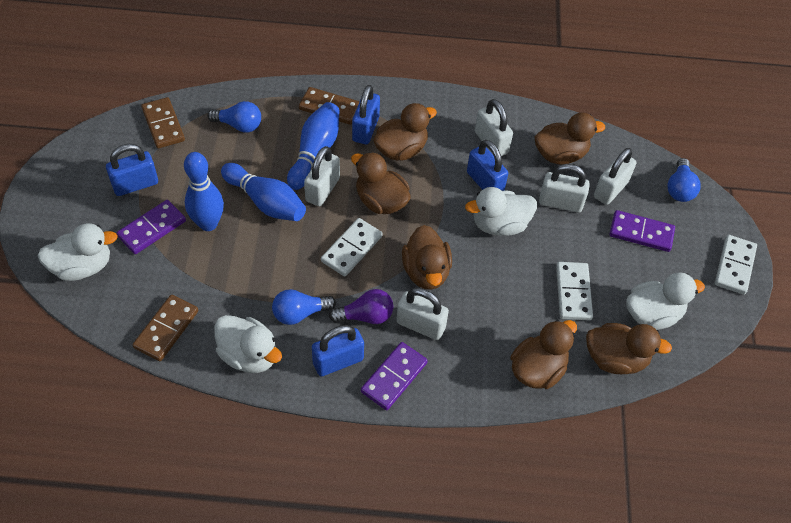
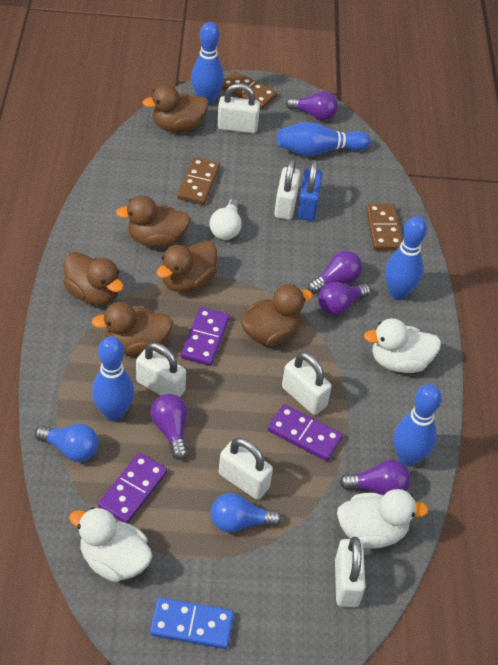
blue bowling pin: [184,152,224,231] [221,163,306,221] [287,102,340,190] = 3 -> [92,336,134,421] [191,22,224,106] [277,122,370,156] [385,216,427,300] [394,384,442,466] = 5
blue domino: none = 0 -> [150,597,234,649] = 1
blue light bulb: [207,101,261,132] [272,289,336,325] [667,158,701,202] = 3 -> [35,424,99,462] [211,493,281,533] = 2
blue padlock: [106,144,158,196] [312,325,364,376] [352,85,380,144] [467,140,508,191] = 4 -> [297,160,322,221] = 1
purple light bulb: [329,289,393,324] = 1 -> [151,394,187,460] [286,91,338,121] [308,251,362,294] [318,282,370,315] [339,460,411,495] = 5
white domino: [321,218,383,277] [556,262,593,321] [715,235,757,295] = 3 -> none = 0
white duck: [37,223,118,281] [214,315,282,373] [465,187,537,236] [626,272,705,330] = 4 -> [69,507,152,582] [337,489,429,549] [364,318,441,373] = 3
white light bulb: none = 0 -> [209,199,241,240] = 1
white padlock: [304,146,340,206] [396,288,449,340] [475,99,513,156] [539,164,590,213] [594,148,637,205] = 5 -> [136,343,186,397] [217,83,260,133] [219,438,273,500] [274,159,300,220] [282,352,332,415] [335,537,365,607] = 6

